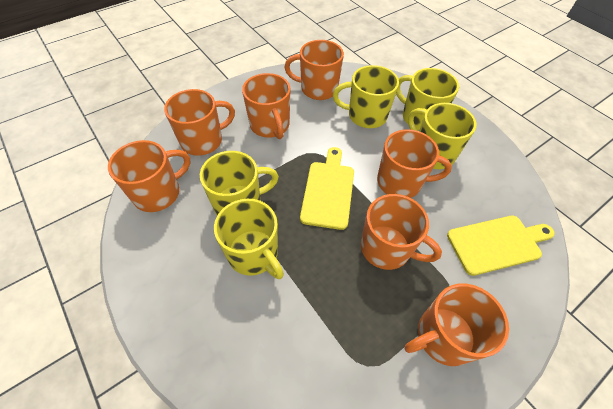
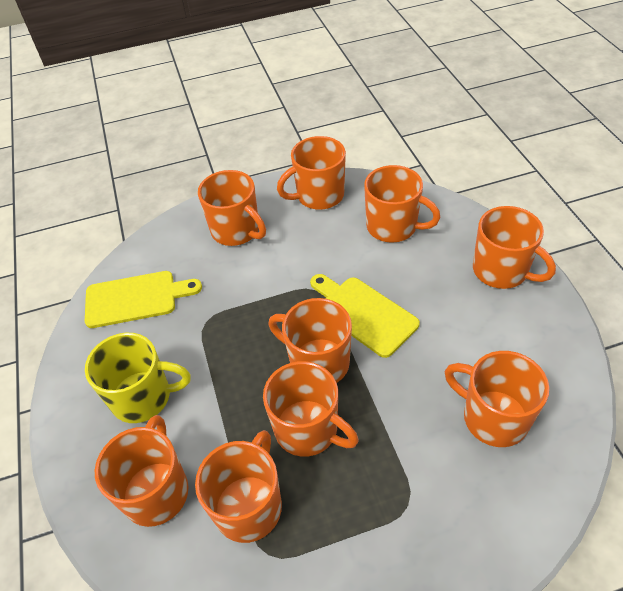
orange mug: [108,140,190,212] [164,89,235,156] [242,73,290,139] [284,40,344,100] [361,194,442,270] [377,129,452,198] [405,283,509,366] = 7 -> [95,415,188,527] [195,430,282,543] [198,170,266,246] [263,361,359,457] [268,298,352,383] [277,136,346,210] [364,165,441,243] [444,351,549,447] [473,206,556,289] = 9
yellow mug: [200,151,279,215] [214,199,284,279] [333,65,399,128] [396,68,459,130] [408,103,476,169] = 5 -> [85,333,191,423] = 1

